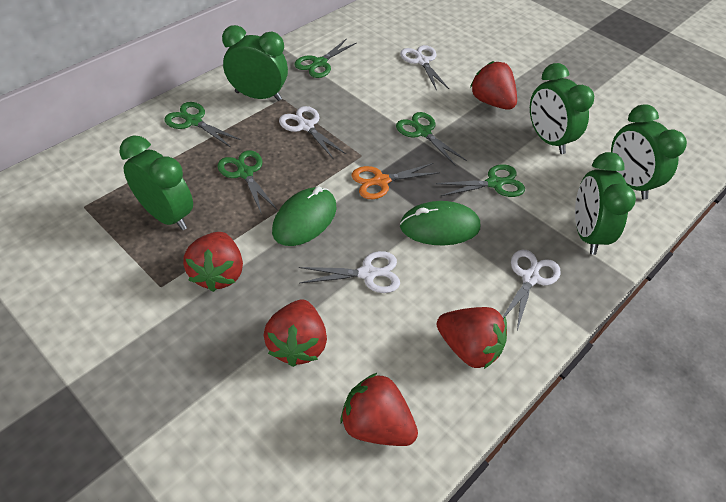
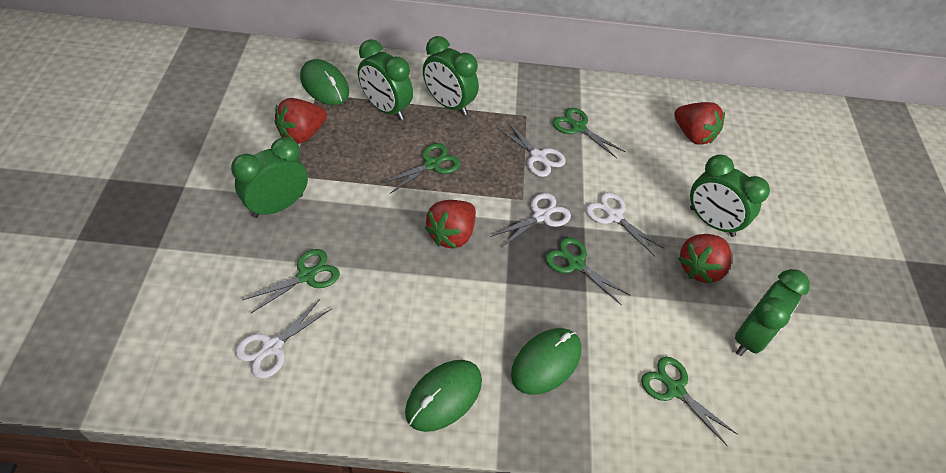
green mouse: [272,186,336,246] [400,201,480,245] = 2 -> [300,59,349,105] [405,360,482,432] [511,328,581,395] = 3
orange scissors: [351,163,440,199] = 1 -> none = 0
red strawberry: [183,232,243,292] [264,299,327,367] [340,373,418,446] [437,307,507,369] [470,61,517,110] = 5 -> [274,98,327,144] [425,200,476,249] [674,102,725,145] [678,234,732,283] = 4

